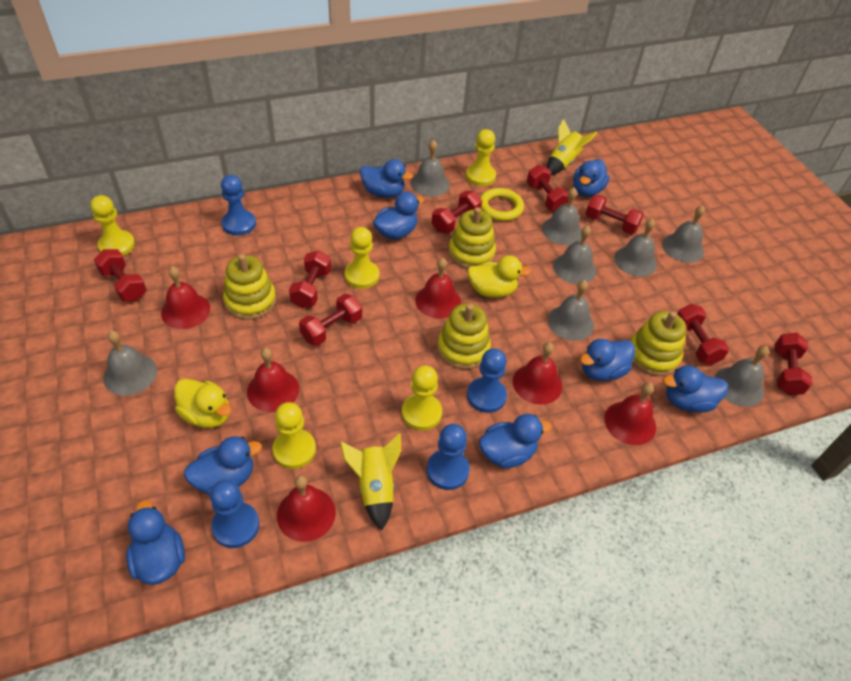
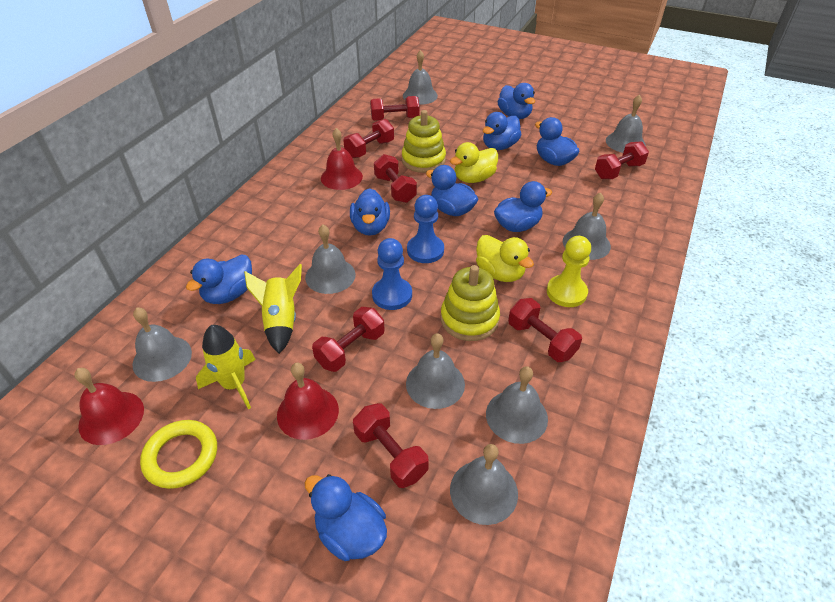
blue pawn: [210,480,260,548] [221,175,256,236] [427,424,470,490] [467,349,507,413] = 4 -> [372,238,412,310] [407,195,444,263] = 2
red bell: [161,266,210,329] [247,348,299,412] [277,475,336,542] [415,258,461,319] [513,342,562,405] [604,382,656,445] = 6 -> [75,368,144,445] [277,363,339,440] [321,128,363,190] = 3
red dumbbell: [94,249,147,302] [289,251,331,308] [299,294,362,346] [432,191,482,233] [527,165,568,212] [585,195,644,234] [677,304,729,365] [774,333,813,395] = 8 -> [312,307,385,372] [343,119,394,158] [353,403,429,488] [370,96,419,121] [374,154,417,203] [508,298,582,362] [595,141,649,179] = 7
yellow pawn: [90,195,135,256] [272,402,316,469] [344,227,379,289] [402,365,442,431] [466,129,496,186] = 5 -> [547,236,591,307] = 1
yellow stacking toy: [223,254,276,320] [437,303,491,369] [448,207,496,269] [630,311,687,376] = 4 -> [402,110,446,173] [441,265,500,341] = 2

